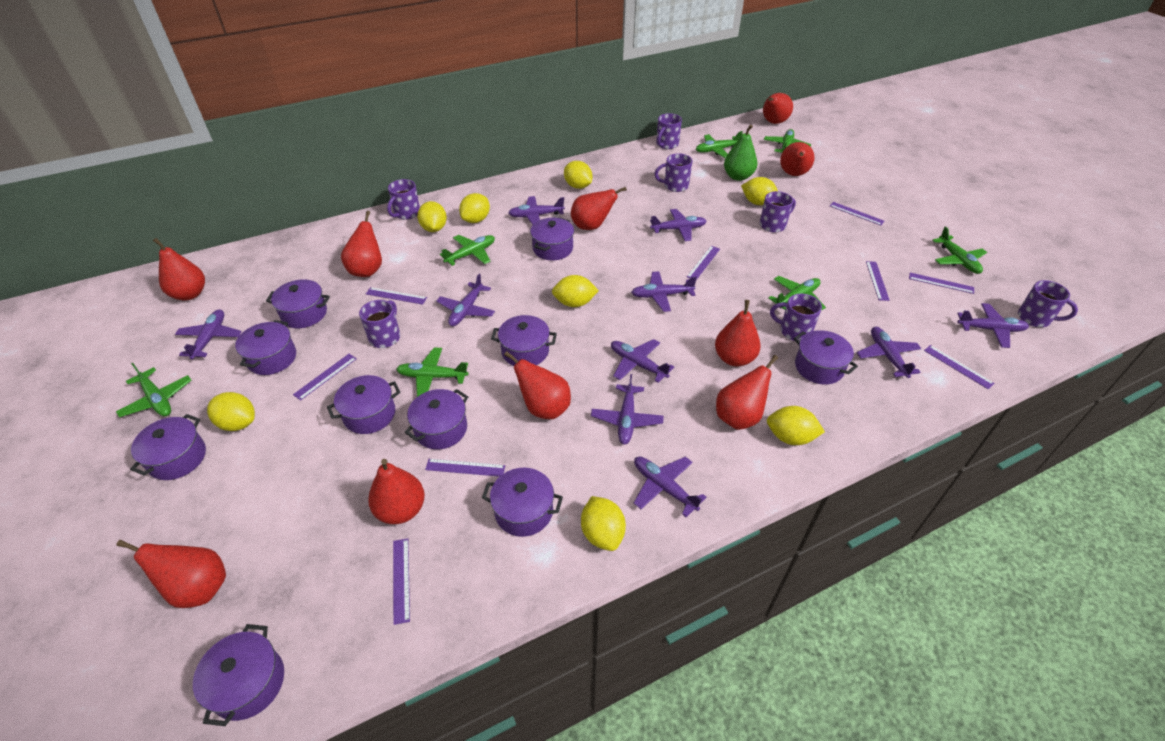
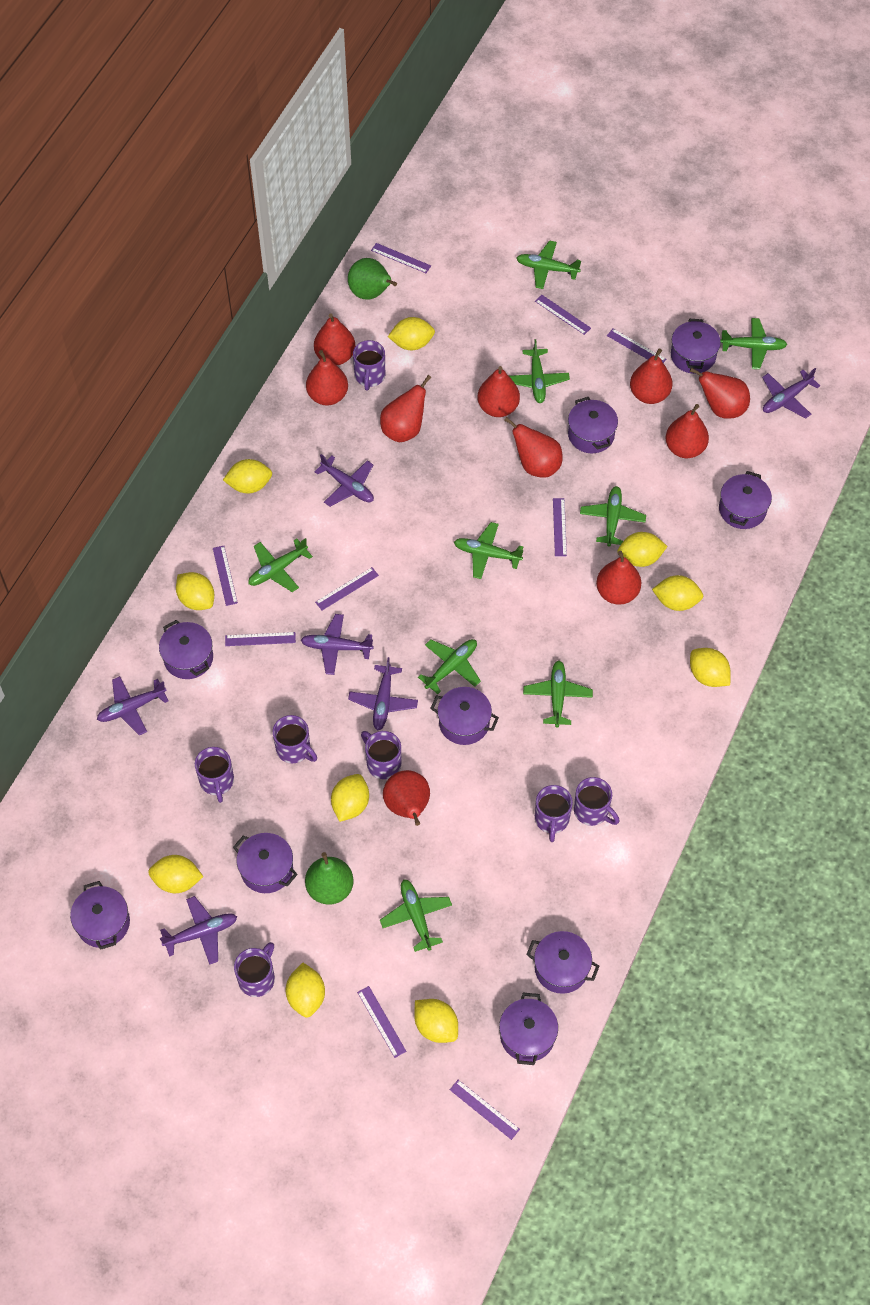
green pear: [724,124,758,181] = 1 -> [305,852,354,905] [348,258,397,300] = 2
green plane: [116,363,191,417] [396,347,469,397] [440,235,495,266] [696,131,743,158] [764,129,811,153] [769,276,826,311] [932,226,987,274] = 7 -> [248,538,313,592] [380,879,452,952] [418,639,481,694] [454,522,523,579] [509,339,570,403] [517,240,581,289] [523,661,593,728] [580,486,646,547] [720,318,788,369] = 9
purple plane: [175,310,242,360] [436,274,495,326] [508,196,565,225] [591,374,664,445] [611,339,674,383] [631,271,697,312] [634,457,707,517] [650,209,707,241] [857,327,922,378] [957,303,1029,348] = 10 -> [97,676,169,735] [160,896,237,965] [301,614,374,675] [315,454,374,507] [348,657,418,730] [762,368,820,419] = 6
purple pot: [130,414,206,480] [193,624,284,726] [235,320,296,375] [266,279,330,328] [327,375,400,434] [405,389,468,450] [482,468,563,537] [491,315,557,366] [530,218,574,260] [794,330,858,385] = 10 -> [70,881,130,950] [159,620,213,679] [233,833,298,893] [430,687,499,745] [499,993,558,1065] [526,931,599,994] [568,397,618,453] [671,319,721,374] [719,471,772,529] = 9
yellow lemon: [207,392,255,431] [417,201,447,232] [459,193,490,223] [552,275,599,307] [564,161,592,189] [581,496,626,551] [741,177,778,205] [767,406,825,445] = 8 -> [148,855,203,893] [176,572,214,610] [223,459,272,493] [286,963,325,1018] [331,774,369,822] [388,317,435,350] [414,999,458,1043] [617,532,668,567] [652,575,703,611] [690,648,731,687] = 10

